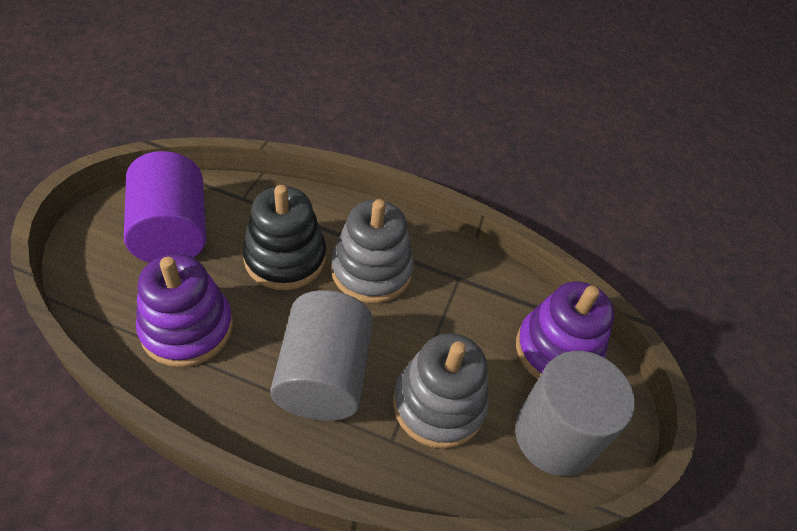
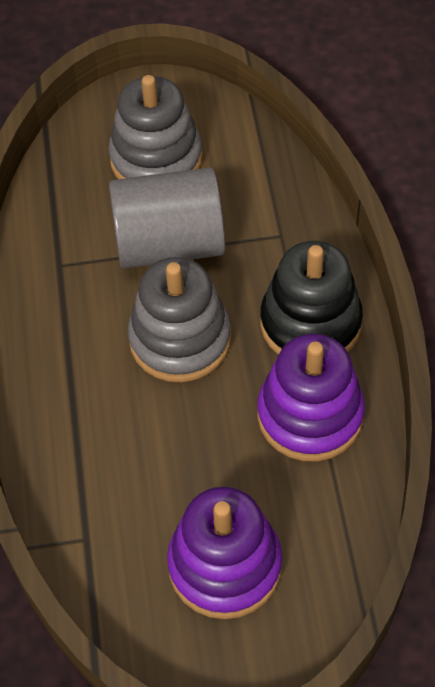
grey cylinder: [270,290,373,421] [515,351,635,476] = 2 -> [109,167,225,269] = 1
purple cylinder: [124,151,206,263] = 1 -> none = 0

